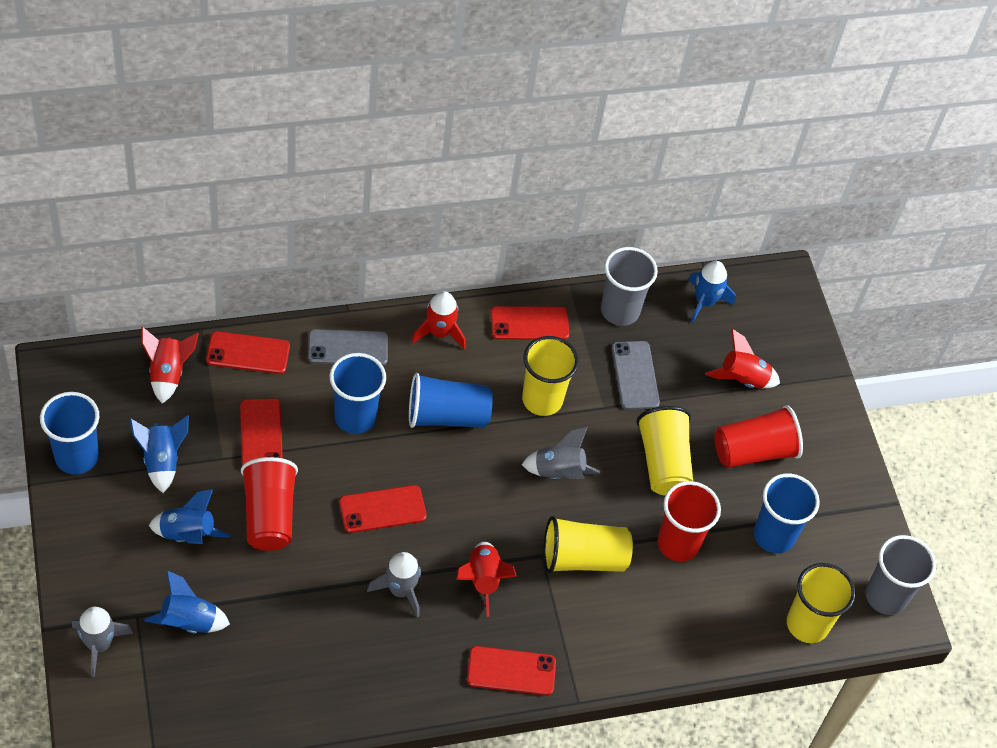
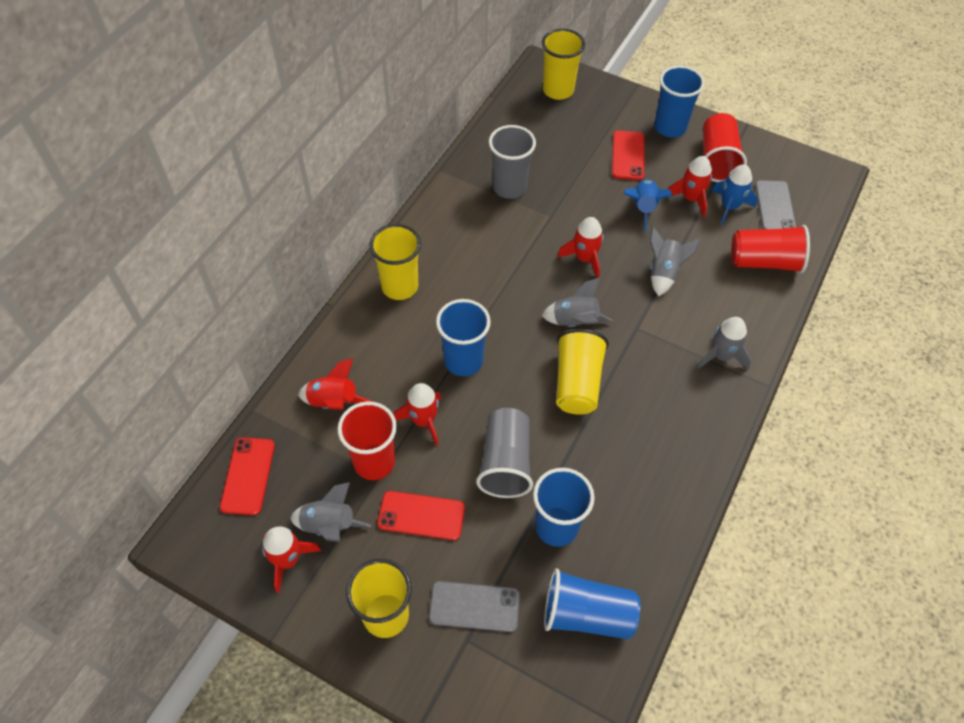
blue rocket: [130,415,189,493] [144,571,230,633] [149,489,231,544] [688,261,736,323] = 4 -> [624,179,673,232] [712,164,757,225] = 2
grey rocket: [72,607,133,677] [367,552,421,617] [522,427,600,479] = 3 -> [290,482,371,542] [542,277,613,327] [650,226,700,297] [697,317,752,370] = 4
red phone: [206,331,290,374] [240,399,283,466] [339,485,427,533] [467,646,556,696] [490,306,569,340] = 5 -> [220,437,275,515] [377,491,465,540] [612,130,645,180] = 3
red rocket: [141,327,199,404] [411,291,466,349] [456,542,517,617] [705,329,780,389] = 4 -> [262,526,321,593] [298,358,372,409] [394,383,442,446] [557,217,604,278] [668,156,712,217] = 5

